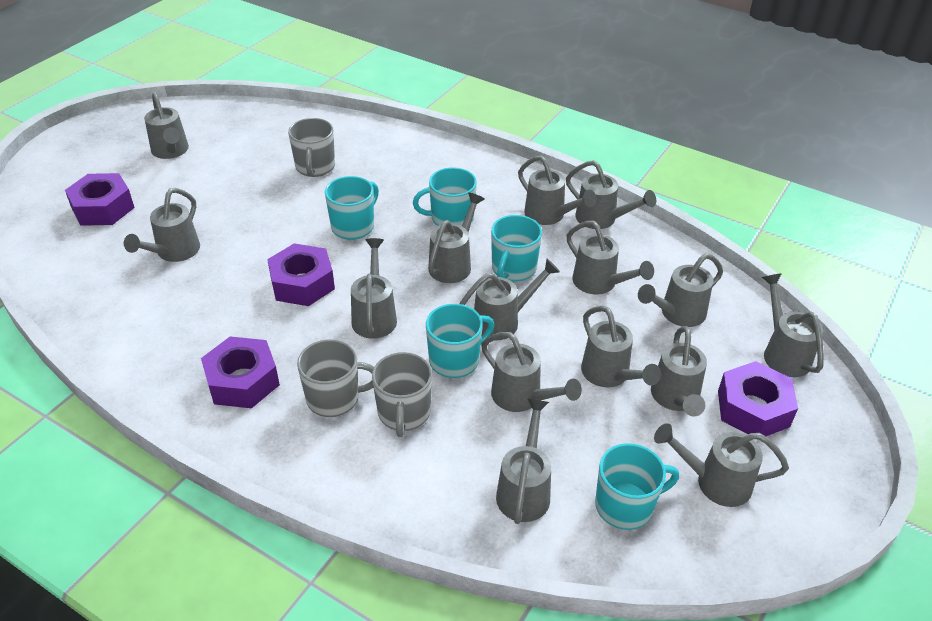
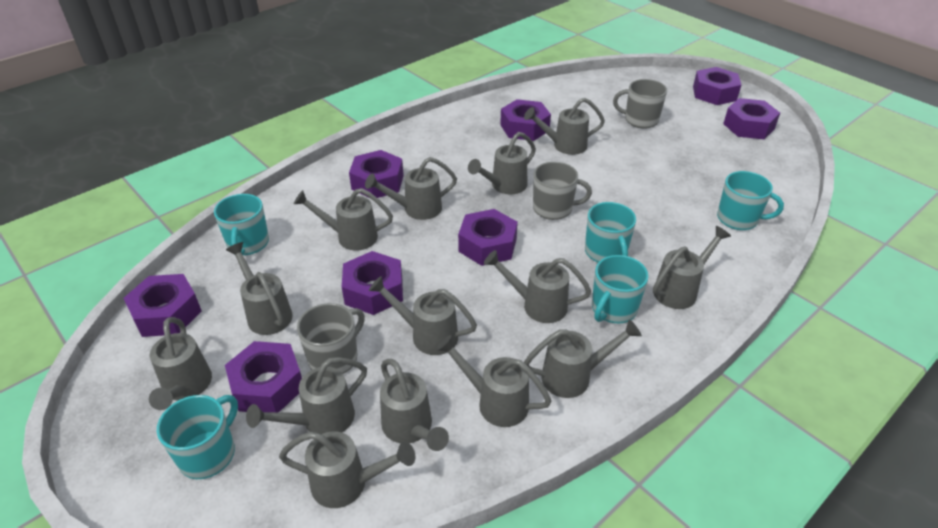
grey watering can: [124,188,200,262] [144,92,189,159] [351,238,397,339] [428,193,484,283] [459,259,560,340] [481,332,582,412] [496,399,551,524] [518,155,597,225] [566,160,656,229] [567,221,654,295] [581,306,661,387] [638,253,723,327] [651,326,707,416] [654,423,789,507] [762,273,824,377] = 15 -> [149,317,212,410] [226,242,293,335] [246,357,367,434] [279,431,415,508] [294,188,393,251] [365,157,457,220] [369,276,477,355] [380,359,449,451] [436,335,552,427] [468,132,536,194] [484,250,592,323] [524,98,605,155] [524,319,642,398] [653,226,731,309] = 14
purple nut: [65,173,135,226] [201,336,280,408] [267,243,335,306] [718,361,798,436] = 4 -> [124,274,202,337] [225,341,302,412] [342,251,403,315] [349,150,404,198] [458,209,518,266] [500,99,551,141] [693,67,741,105] [723,98,780,139] = 8

